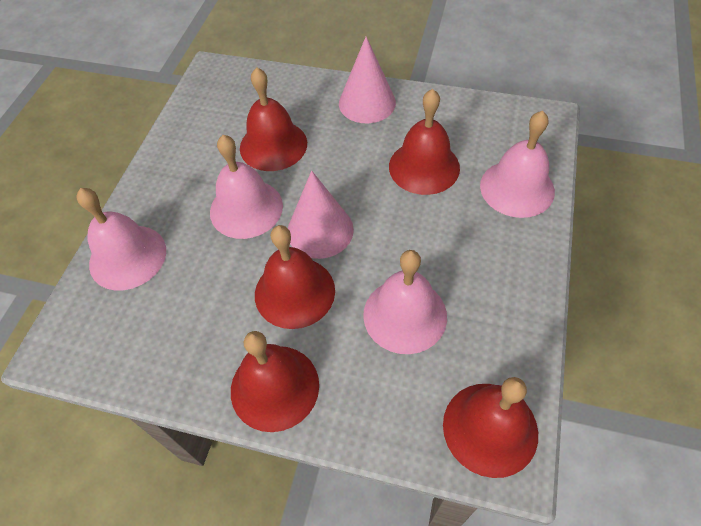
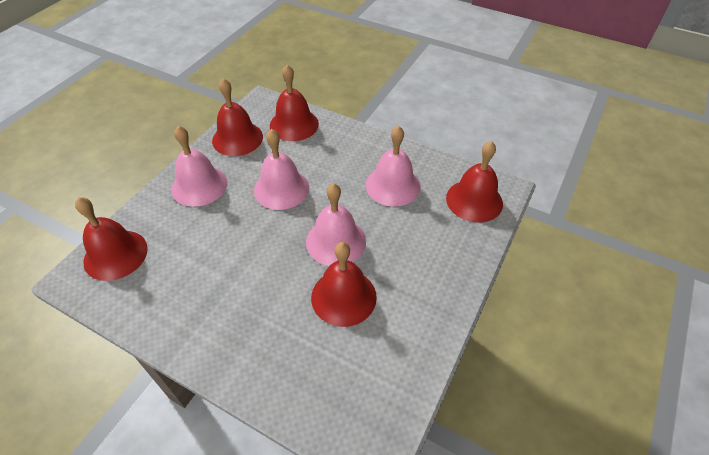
pink cone: [288,171,354,259] [339,37,396,123] = 2 -> none = 0

